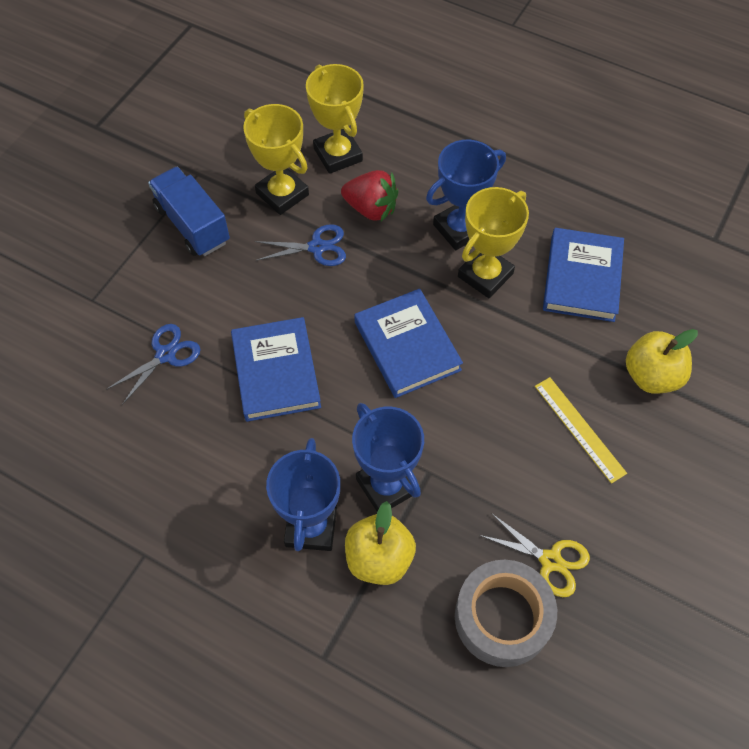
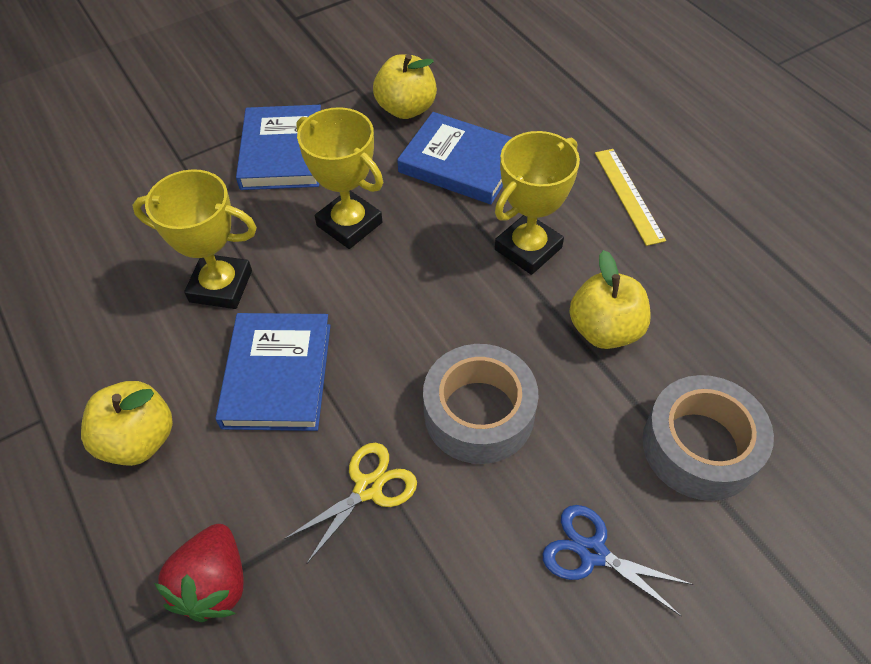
blue scissors: [106,324,201,405] [255,224,346,266] = 2 -> [542,505,693,617] = 1
blue trophy: [266,438,340,551] [352,403,424,511] [426,140,506,250] = 3 -> none = 0
blue truck: [148,167,230,256] = 1 -> none = 0
grey tape: [455,560,557,667] = 1 -> [423,344,539,464] [642,375,774,501] = 2
yellow apple: [345,501,416,585] [626,329,698,394] = 2 -> [81,381,173,466] [373,54,437,119] [569,250,651,349] = 3

